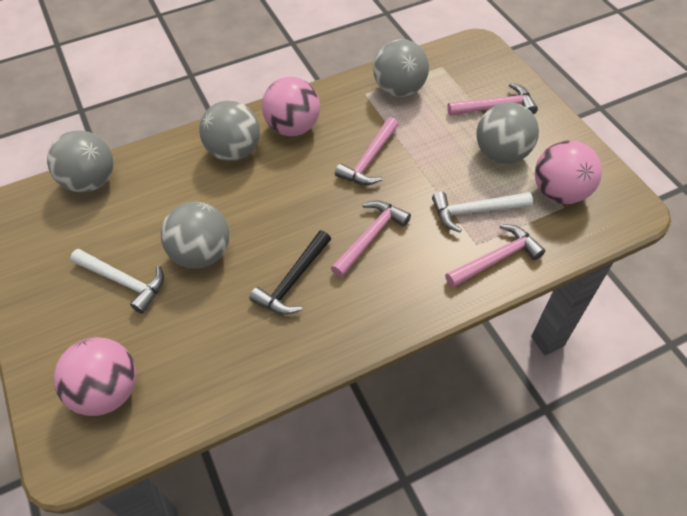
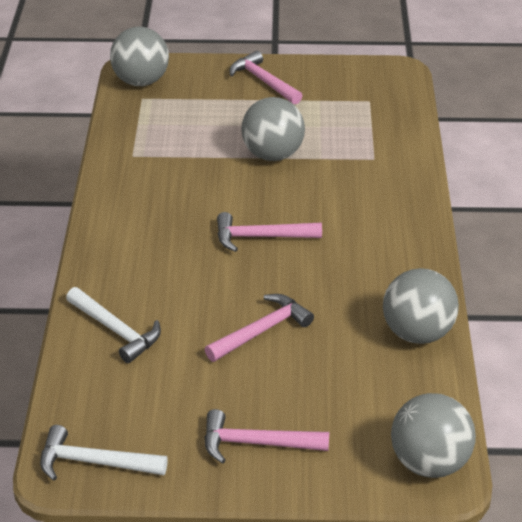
black hammer: [249,230,331,315] = 1 -> none = 0
grey ball: [47,130,113,193] [161,201,229,269] [199,100,260,161] [373,39,429,97] [476,102,539,164] = 5 -> [110,27,169,86] [241,97,305,161] [383,268,459,344] [391,393,476,478] = 4
pink ball: [54,337,136,416] [262,77,320,136] [535,140,602,204] = 3 -> none = 0

